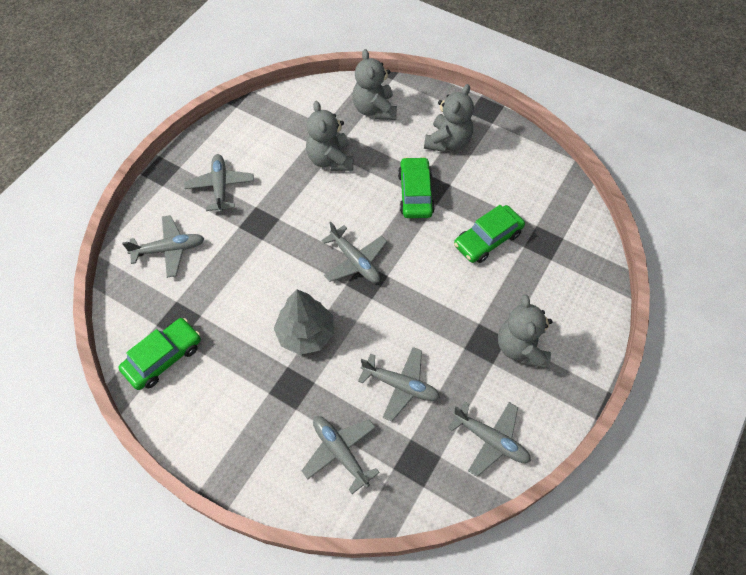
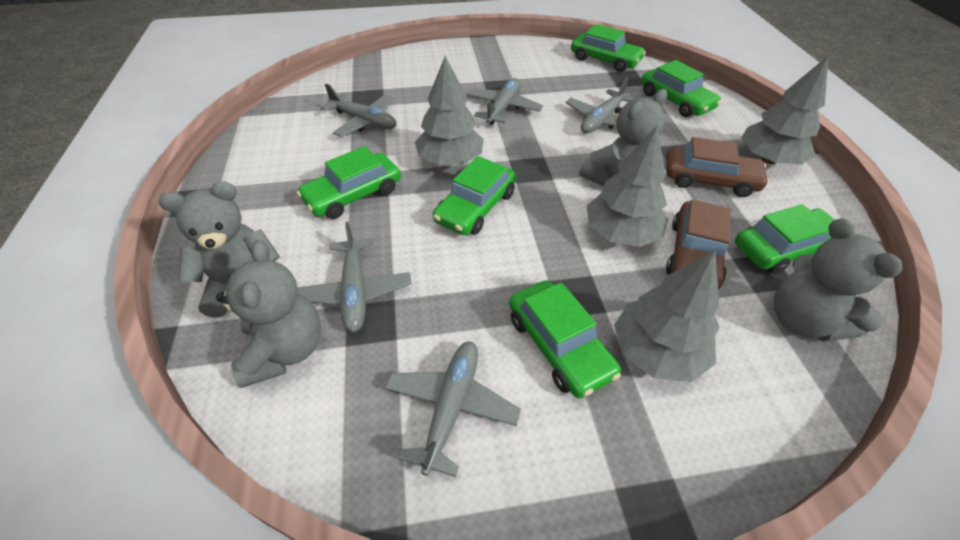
brown car: none = 0 -> [666,137,769,197] [666,200,731,289] = 2
green car: [119,318,201,390] [398,157,435,218] [454,205,525,263] = 3 -> [297,146,401,219] [433,156,516,235] [509,280,621,398] [571,24,646,72] [641,60,721,117] [735,204,835,274] = 6
grey plane: [122,215,204,278] [184,154,254,213] [302,416,380,494] [321,222,387,283] [358,347,440,421] [448,402,531,477] = 6 -> [297,222,412,332] [321,84,396,137] [385,341,521,477] [466,78,543,125] [566,77,636,133] = 5
grey tree: [274,290,334,355] = 1 -> [415,56,484,165] [587,126,668,247] [614,250,719,382] [741,55,829,165] = 4

